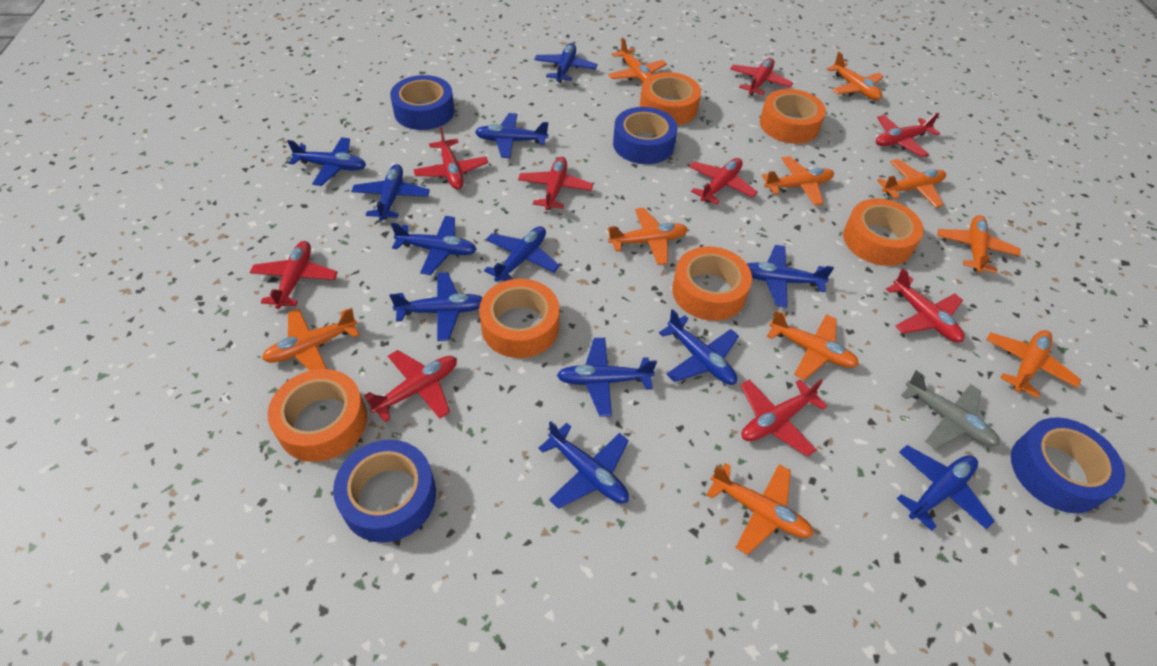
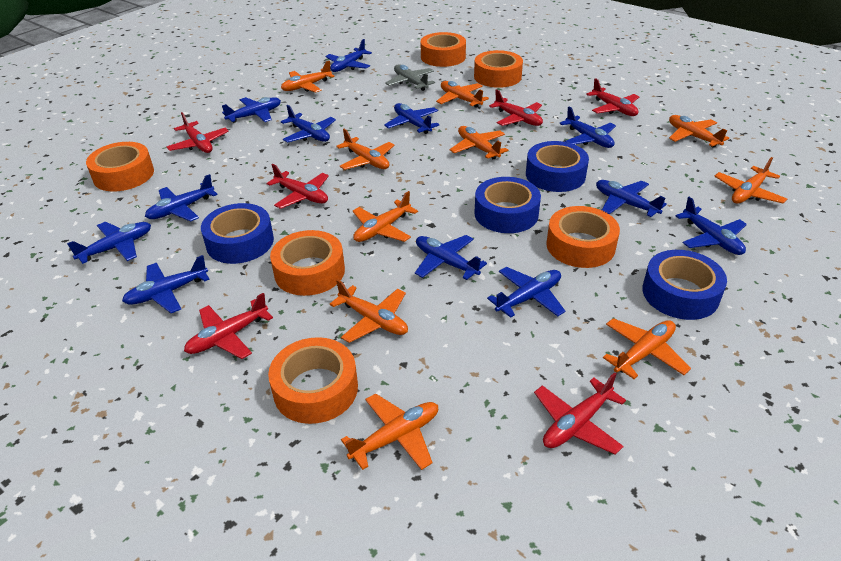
red plane: [250,241,338,309] [364,350,457,422] [413,127,488,190] [518,157,593,210] [689,158,758,204] [730,58,793,96] [740,379,827,457] [876,113,940,157] [886,268,964,342] = 9 -> [167,112,229,153] [184,293,273,359] [267,164,329,209] [489,89,543,126] [534,372,626,455] [586,78,639,116] = 6

